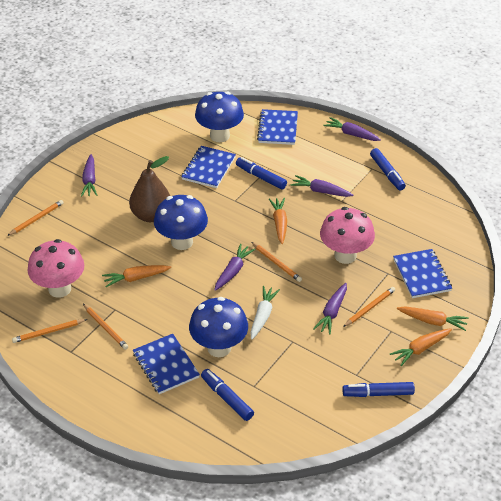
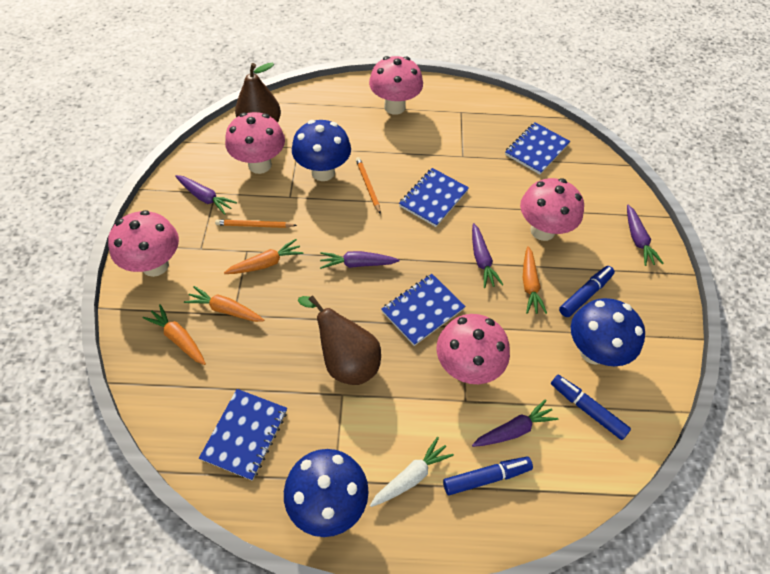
blue marker: [201,369,254,421] [236,157,287,190] [342,382,415,397] [370,148,406,191] = 4 -> [443,457,533,495] [551,375,631,440] [559,266,615,317] = 3
brown pear: [129,156,170,222] = 1 -> [235,63,281,122] [298,295,381,385] = 2
orange pencil: [7,200,64,236] [12,319,87,343] [83,304,128,350] [251,242,302,282] [343,287,395,327] = 5 -> [215,220,297,228] [356,157,381,214] = 2
pink mushroom: [28,239,84,298] [320,207,375,264] = 2 -> [108,210,179,277] [225,112,285,174] [369,56,423,115] [437,314,510,384] [520,178,584,241] = 5

